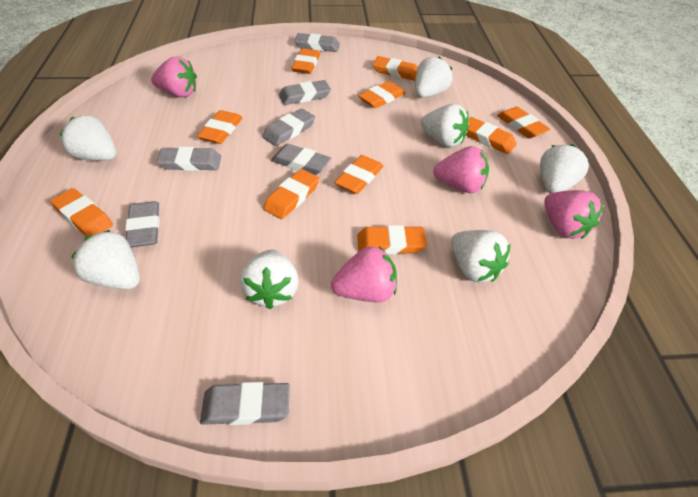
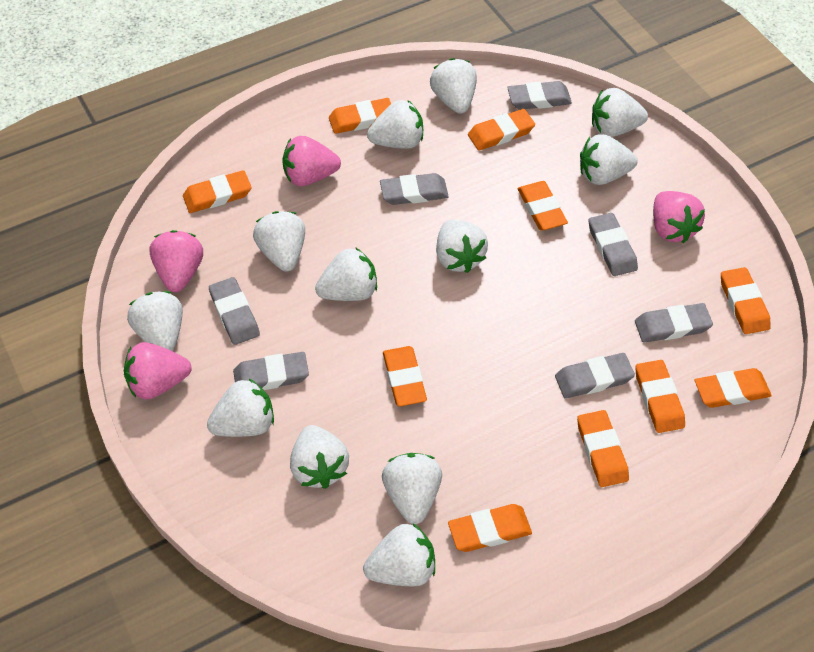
white strawberry: [60,115,116,161] [71,230,140,289] [240,250,299,309] [415,56,452,98] [421,104,469,147] [451,230,511,283] [540,144,589,194] = 7 -> [127,291,183,351] [207,379,274,437] [253,211,305,271] [290,425,349,489] [315,247,377,301] [363,523,435,586] [367,100,423,149] [382,453,442,524] [430,58,477,114] [436,220,488,273] [580,134,637,185] [592,88,648,137] = 12

